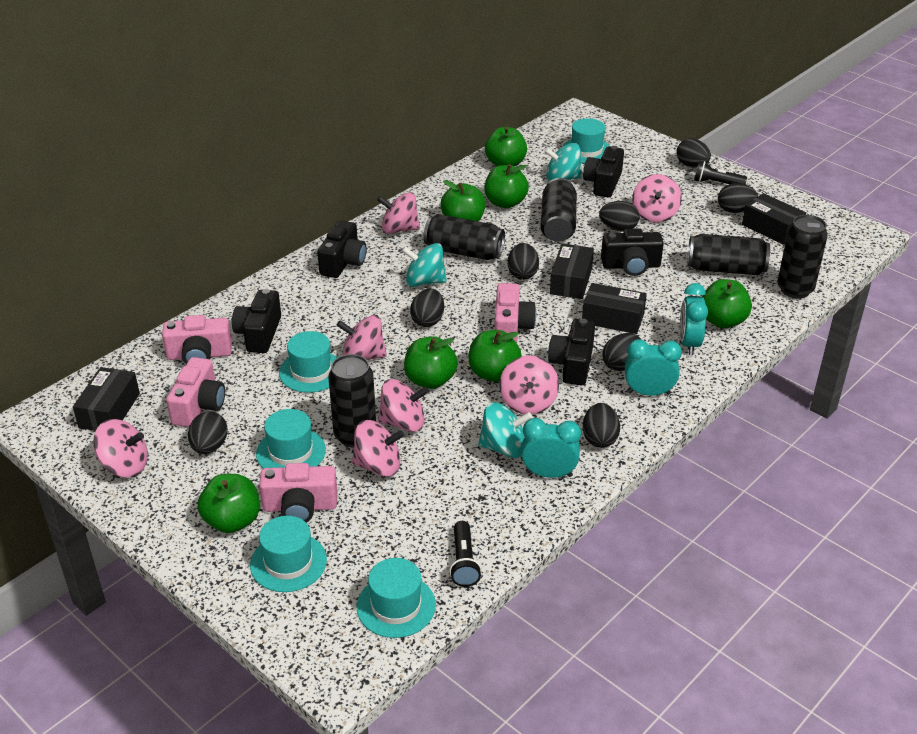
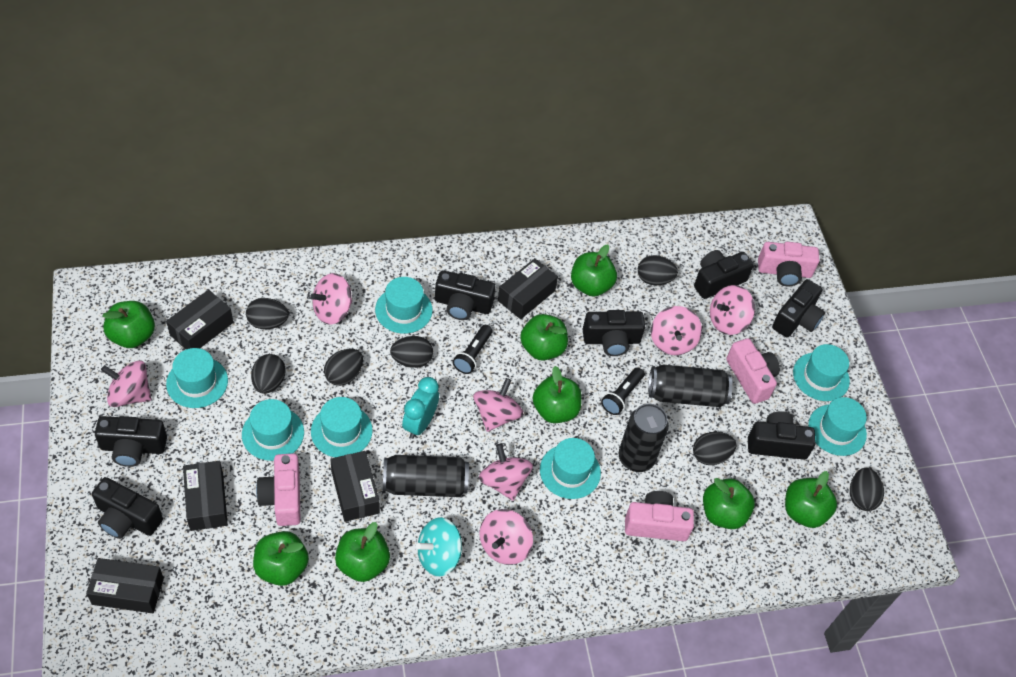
black box: [73,367,140,431] [550,243,594,299] [582,283,647,334] [742,193,806,245] = 4 -> [86,558,164,613] [166,290,233,349] [183,461,228,531] [331,451,380,522] [498,258,558,319] = 5
black camera: [232,289,281,353] [317,220,366,278] [548,319,595,385] [583,146,624,197] [601,228,664,276] = 5 -> [92,477,163,539] [95,416,167,467] [435,270,495,320] [583,310,645,356] [694,250,754,299] [748,411,816,460] [772,279,825,337] = 7
black can: [328,354,376,448] [424,214,505,260] [540,178,577,242] [687,234,770,275] [777,215,828,299] = 5 -> [383,455,469,497] [619,404,669,472] [648,365,732,407] = 3
black egg: [188,411,228,454] [410,289,444,327] [508,243,539,280] [583,403,620,448] [599,201,639,232] [602,333,641,371] [676,138,711,168] [718,183,758,213] = 8 -> [246,298,289,329] [251,354,285,394] [324,349,363,386] [390,336,433,368] [638,255,678,285] [693,432,736,465] [850,468,884,511] = 7
green apple: [198,474,260,533] [404,336,458,389] [440,180,486,221] [468,330,522,382] [484,164,529,208] [485,127,527,166] [702,279,752,328] = 7 -> [103,301,155,348] [253,531,309,586] [335,522,390,582] [520,314,568,361] [533,366,582,423] [571,245,617,297] [703,478,755,529] [785,471,837,528] = 8
turquoise clock: [521,418,581,478] [625,339,682,396] [680,283,708,355] = 3 -> [402,377,439,439] = 1
turquoise hat: [250,516,327,592] [256,409,326,468] [279,331,337,393] [356,558,436,638] [562,118,610,163] = 5 -> [166,348,228,408] [242,399,304,461] [311,397,373,457] [375,277,433,334] [540,438,601,499] [793,344,850,401] [808,397,867,456] = 7
turquoise spinning top: [402,243,447,287] [478,402,532,458] [544,143,582,182] = 3 -> [416,518,462,576] = 1

